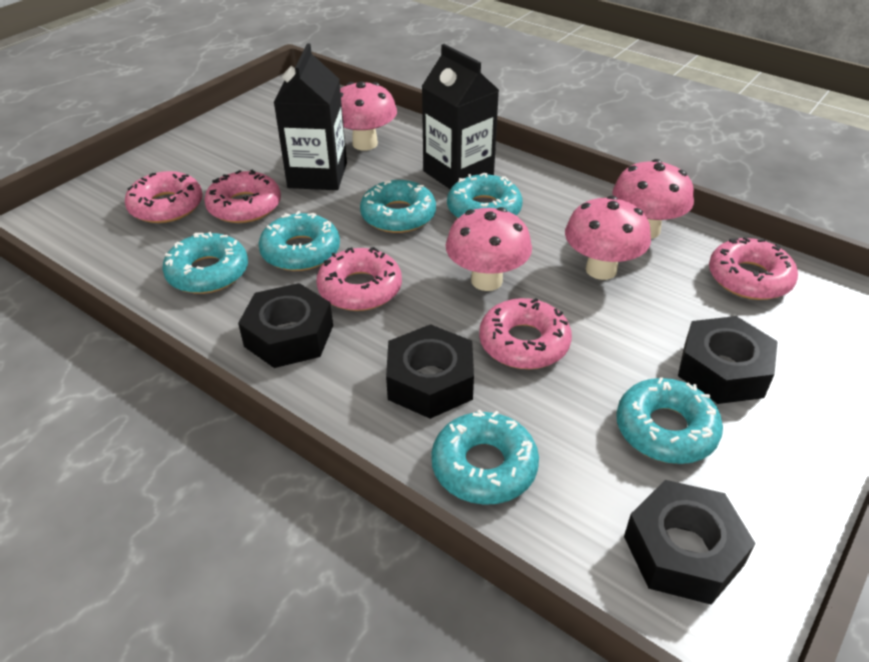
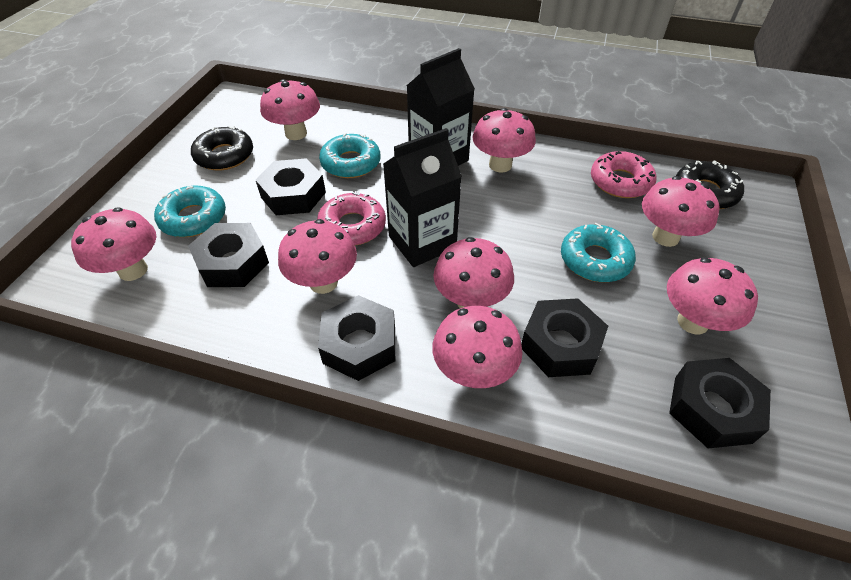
black donut: none = 0 -> [191,126,253,171] [676,160,744,209] = 2
black nut: [238,283,333,368] [386,324,474,419] [624,480,756,605] [678,316,778,404] = 4 -> [188,223,269,287] [256,159,326,215] [318,295,395,381] [521,298,608,377] [669,358,771,448] = 5
pink donut: [125,171,203,223] [204,170,281,223] [316,247,402,311] [479,298,572,369] [709,237,798,300] = 5 -> [317,191,386,245] [591,151,657,198] = 2
pink mushroom: [340,81,397,150] [446,207,532,291] [565,196,651,280] [612,159,694,239] = 4 -> [71,207,156,281] [260,79,320,140] [278,219,357,294] [432,306,523,388] [434,237,514,308] [473,108,536,172] [642,176,720,247] [667,257,758,334] = 8
turquoise donut: [162,232,248,294] [258,211,340,271] [360,180,436,233] [431,410,539,505] [447,173,522,218] [616,377,723,464] = 6 -> [154,185,226,237] [319,133,380,178] [561,223,636,282] = 3

